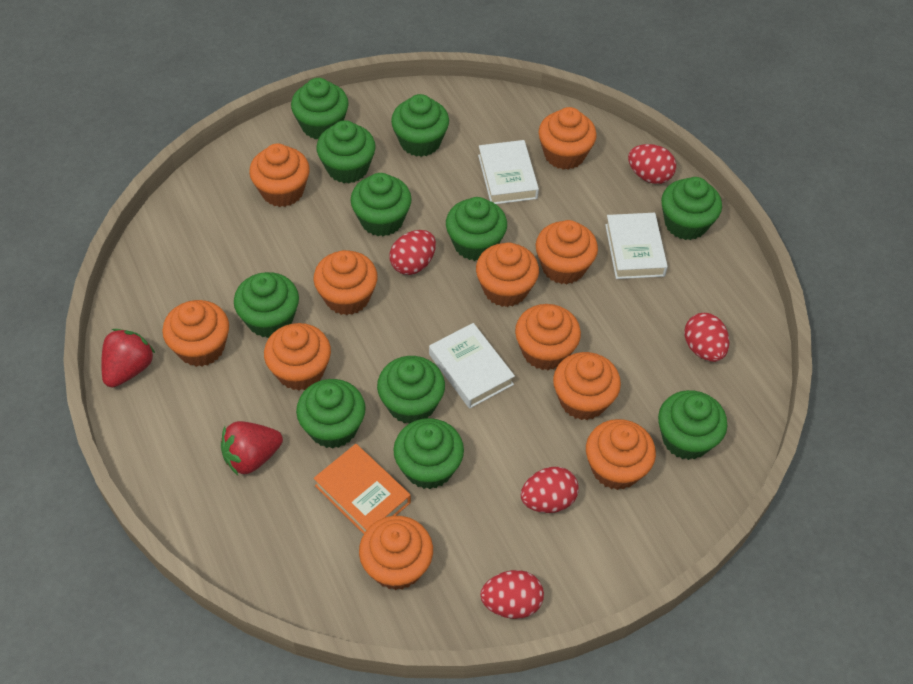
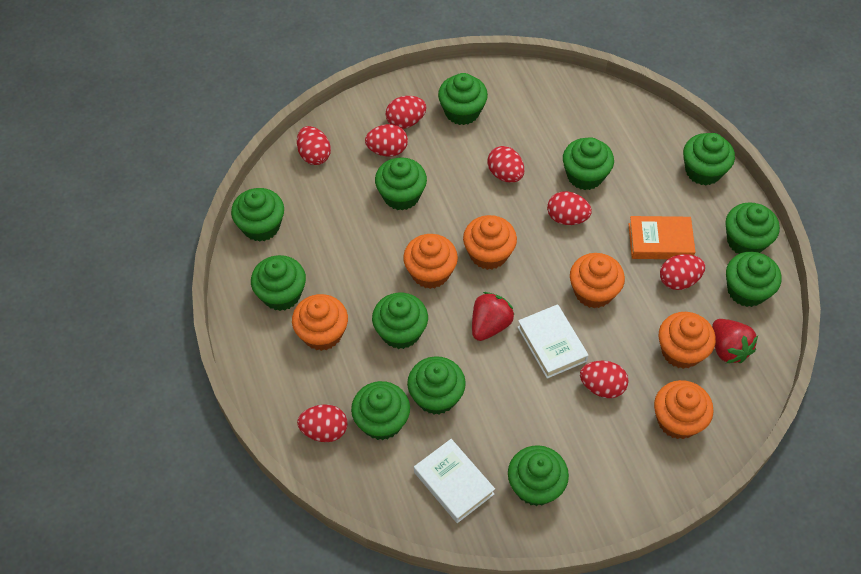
green cupcake: [234,272,299,338] [291,78,349,139] [296,379,366,449] [317,120,376,183] [350,173,412,237] [377,356,445,424] [391,94,449,157] [393,418,464,489] [446,197,507,261] [658,390,727,460] [661,177,722,240] = 11 -> [231,188,284,242] [251,255,306,311] [351,381,410,440] [372,293,428,349] [375,157,427,210] [407,356,466,414] [438,73,488,125] [508,445,569,506] [563,138,614,190] [683,133,735,186] [725,202,780,254] [726,252,781,307] = 12
orange cupcake: [162,300,229,367] [249,144,310,207] [264,323,331,391] [314,250,378,315] [359,516,433,590] [476,243,539,307] [515,304,581,370] [536,220,598,284] [538,107,597,170] [553,352,621,420] [586,419,656,490] = 11 -> [292,294,348,351] [403,234,458,289] [463,215,517,270] [570,253,625,308] [654,380,714,439] [659,312,716,369] = 6
red egg: [390,230,436,275] [480,570,544,619] [521,467,579,513] [628,144,676,184] [684,313,729,362] = 5 -> [297,126,331,165] [297,405,348,442] [365,124,408,157] [386,96,426,129] [487,146,524,183] [547,191,592,225] [580,361,628,398] [660,254,705,290] = 8
white book: [429,323,515,409] [478,140,539,204] [605,213,668,279] = 3 -> [414,439,495,523] [517,304,589,379] = 2

